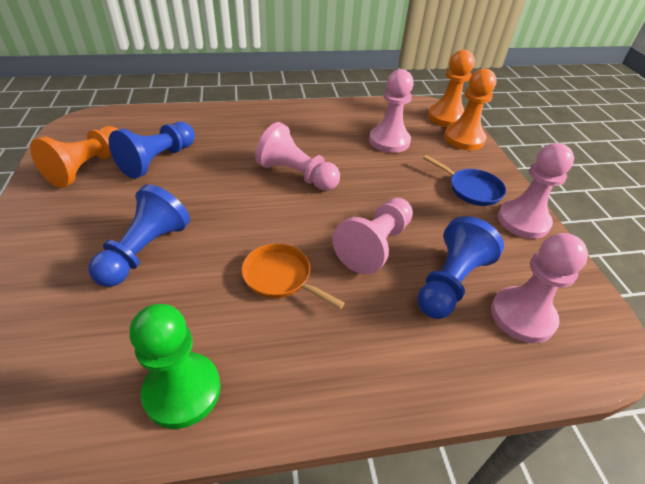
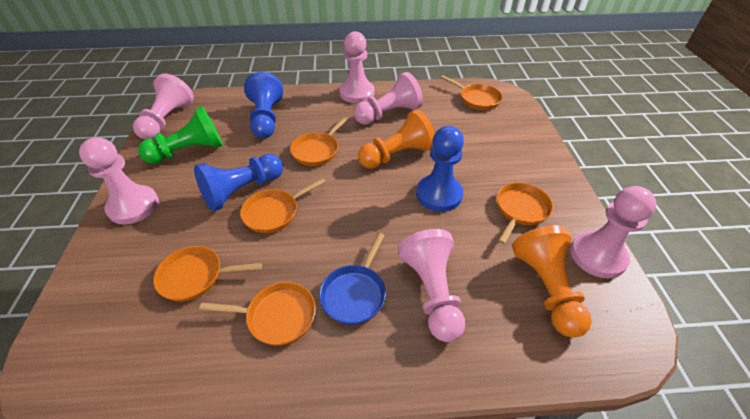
orange pan: [242,243,345,309] = 1 -> [153,246,262,301] [199,282,316,346] [240,178,326,233] [290,116,349,166] [440,75,503,110] [497,183,553,244] = 6
orange pawn: [30,126,119,188] [428,50,475,127] [444,68,497,150] = 3 -> [358,109,435,169] [512,225,592,338] = 2
pink pawn: [255,122,340,191] [332,198,413,274] [369,69,414,153] [491,233,588,343] [498,143,574,239] = 5 -> [79,137,159,224] [133,73,194,139] [339,31,374,103] [354,72,423,125] [398,229,465,342] [570,186,657,278] = 6

